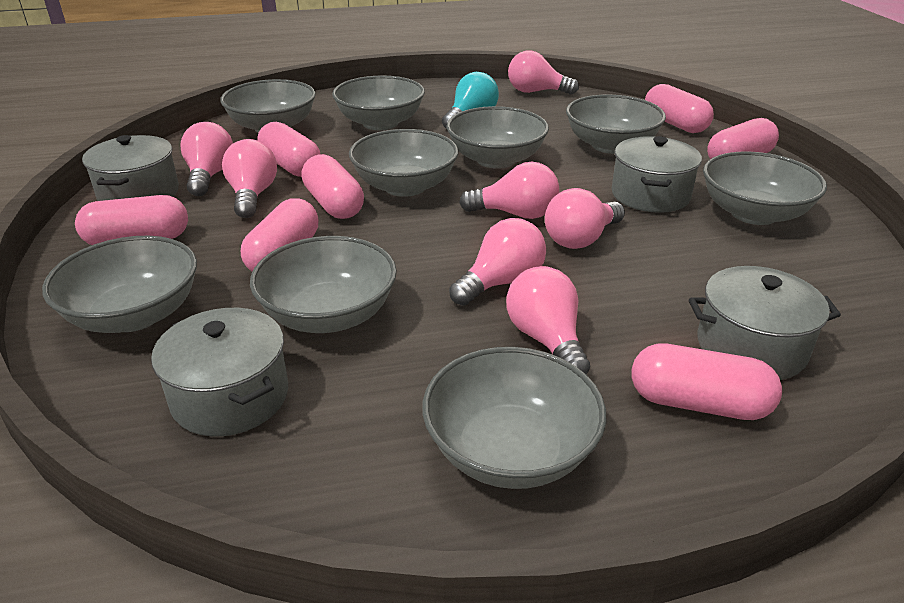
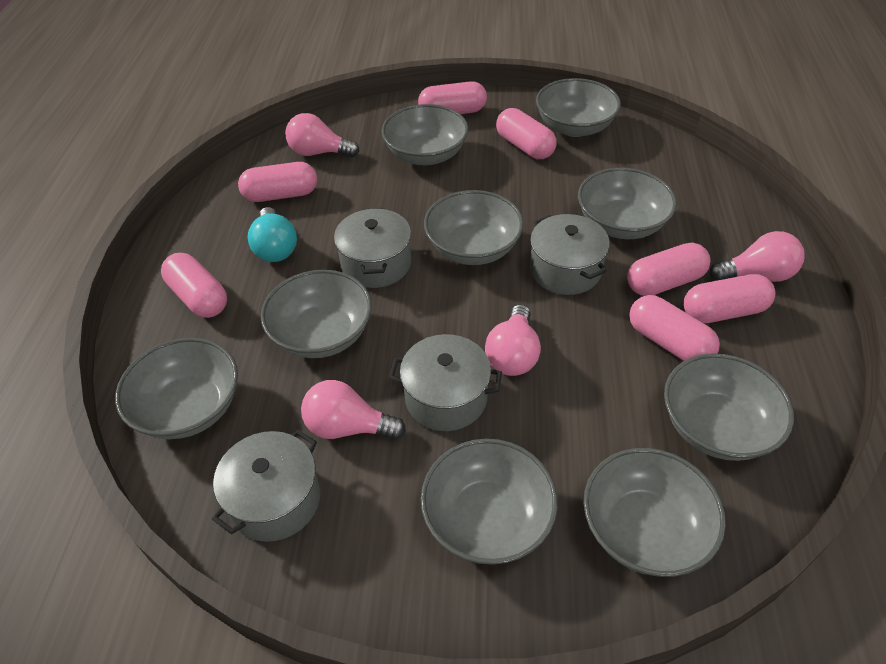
pink light bulb: [180,122,233,196] [222,139,277,218] [449,218,546,306] [459,162,559,219] [506,266,590,375] [508,51,579,95] [545,188,625,249] = 7 -> [285,113,359,157] [301,380,406,440] [485,304,541,376] [710,231,805,282] = 4

